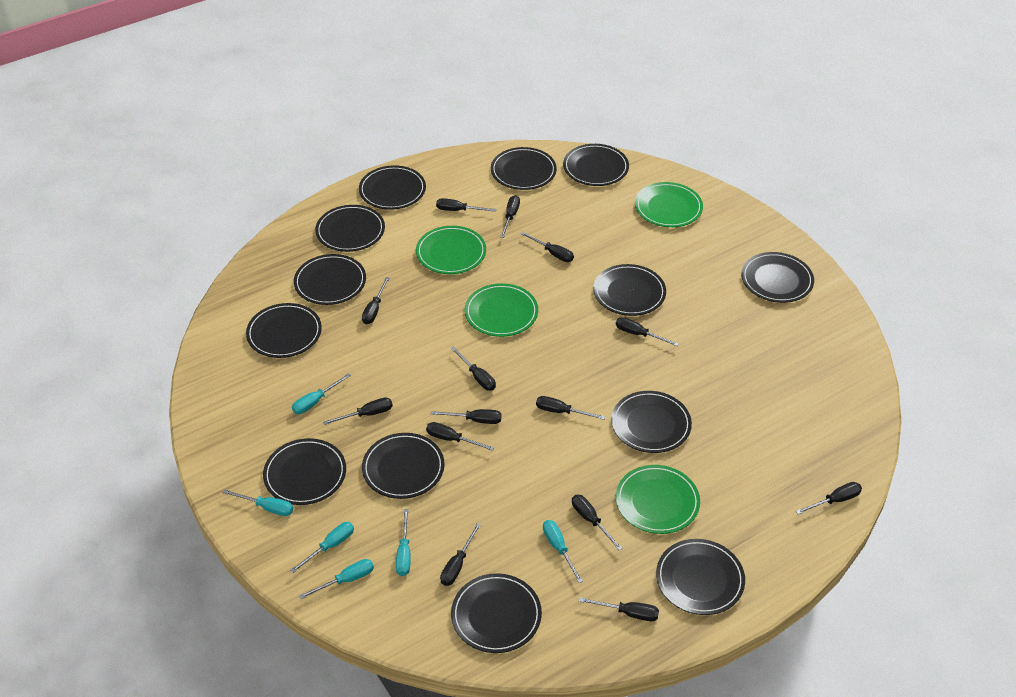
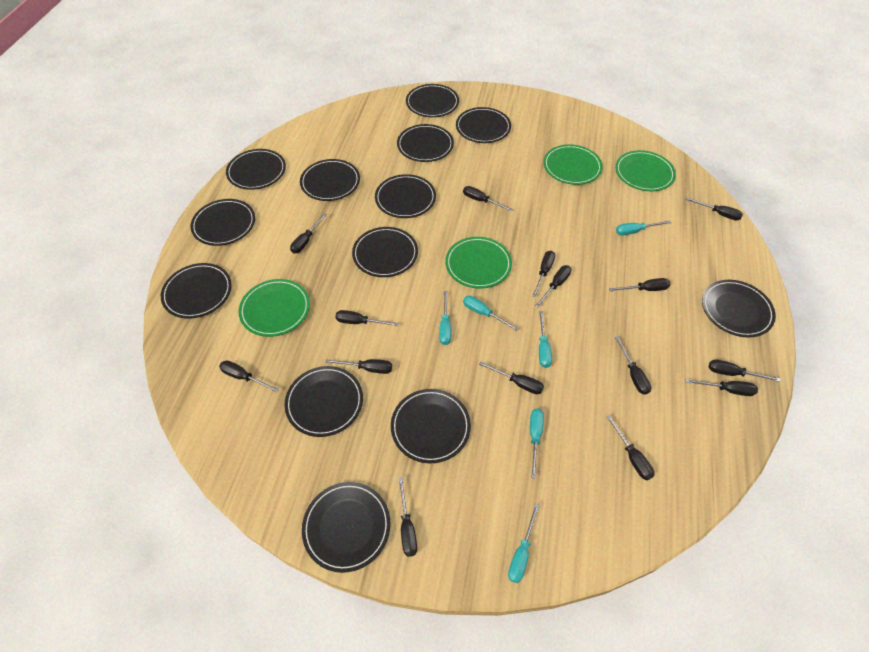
black screwdriver: [323,397,393,425] [362,277,389,324] [426,422,494,451] [431,409,502,424] [436,198,497,212] [440,523,481,586] [451,346,496,391] [500,195,520,238] [521,232,574,262] [536,396,605,420] [572,494,623,550] [579,597,659,621] [616,317,679,346] [796,482,862,514] = 14 -> [219,360,279,392] [290,213,327,253] [325,359,392,374] [335,310,399,326] [398,477,417,557] [463,186,513,211] [479,362,544,394] [532,251,555,297] [535,265,571,307] [606,415,654,480] [609,278,670,291] [615,336,651,394] [685,197,743,220] [686,379,758,396] [709,360,781,382] = 15

